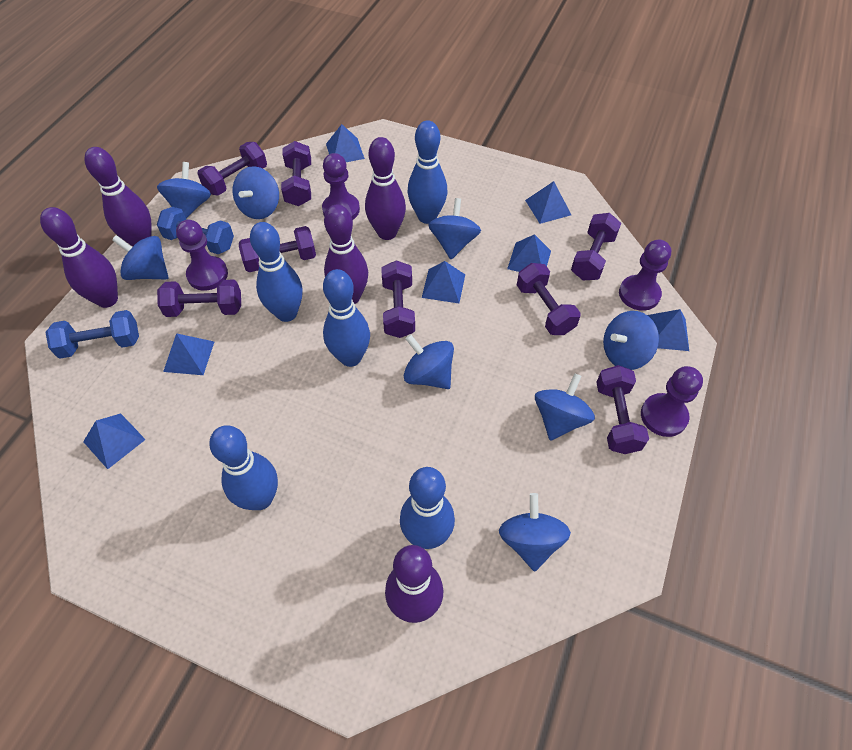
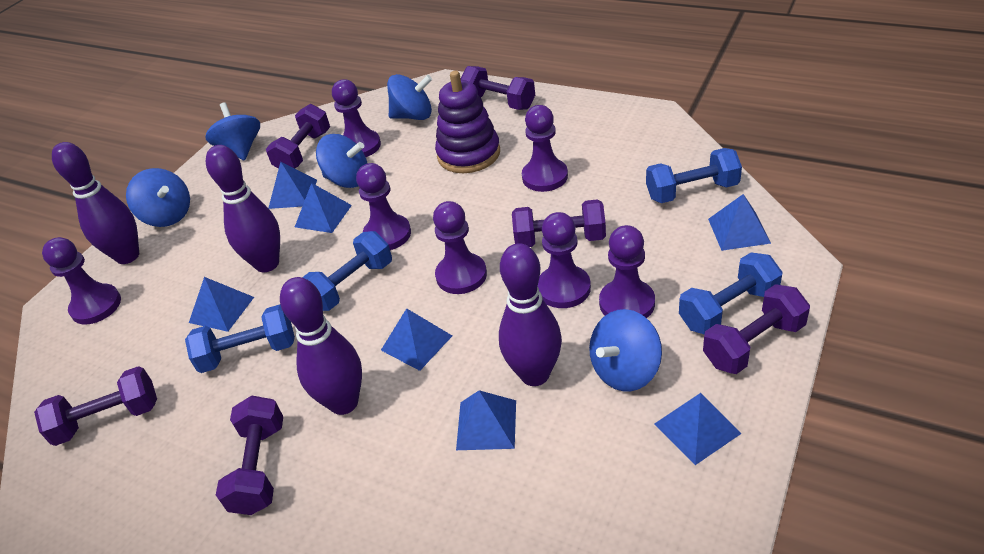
blue bowling pin: [209,425,278,510] [250,222,302,322] [323,269,370,367] [400,467,455,549] [407,120,447,224] = 5 -> none = 0
blue dumbbell: [46,310,139,359] [157,207,234,254] = 2 -> [185,304,295,373] [302,231,392,311] [646,148,742,203] [679,252,783,335] = 4
blue spinning top: [112,235,168,280] [157,162,211,218] [233,166,279,219] [404,334,454,389] [429,198,481,259] [499,493,571,571] [535,373,595,441] [603,311,659,370] = 8 -> [126,168,190,227] [205,102,260,161] [316,134,368,188] [387,74,432,120] [589,309,662,391] = 5
purple bowling pin: [40,207,118,308] [84,147,152,247] [324,204,368,304] [365,137,406,240] [385,545,443,623] = 5 -> [52,142,139,264] [206,145,280,273] [280,277,362,415] [499,243,562,386] = 4
purple dumbbell: [157,280,241,317] [197,142,267,195] [239,226,316,272] [281,141,311,206] [381,260,415,338] [517,263,581,335] [571,213,621,280] [596,365,649,454] = 8 -> [34,366,157,446] [216,395,283,515] [266,104,330,169] [461,66,535,110] [512,199,606,247] [703,284,810,374] = 6
purple pawn: [176,220,228,291] [322,153,360,220] [619,240,671,311] [641,366,703,437] = 4 -> [42,237,121,325] [332,79,381,157] [356,163,411,250] [433,201,487,294] [522,105,568,192] [538,212,591,308] [599,225,655,318] = 7
purple stacking toy: none = 0 -> [435,71,500,173] = 1

